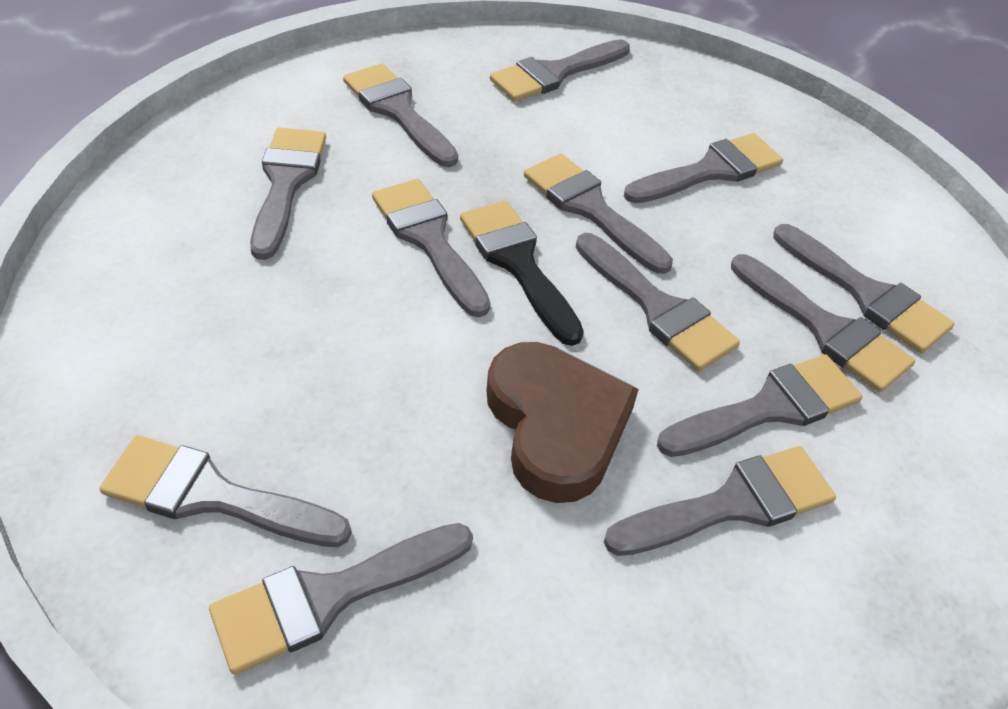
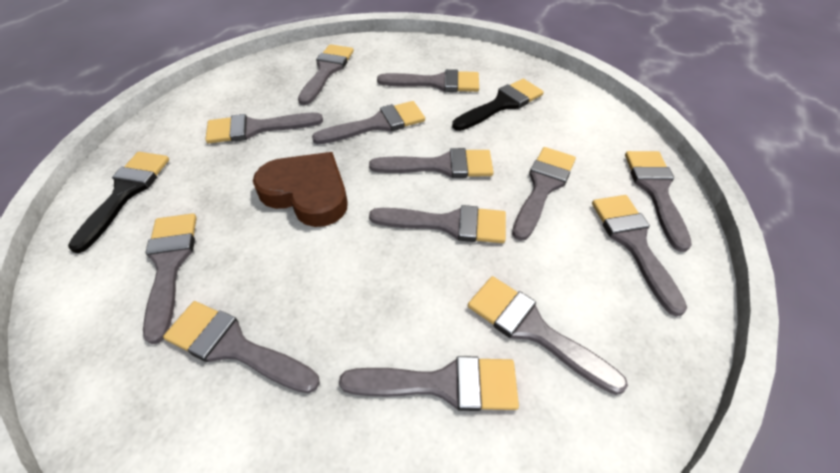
black brush: [460,201,584,346] = 1 -> [68,152,169,253] [452,79,544,131] = 2

